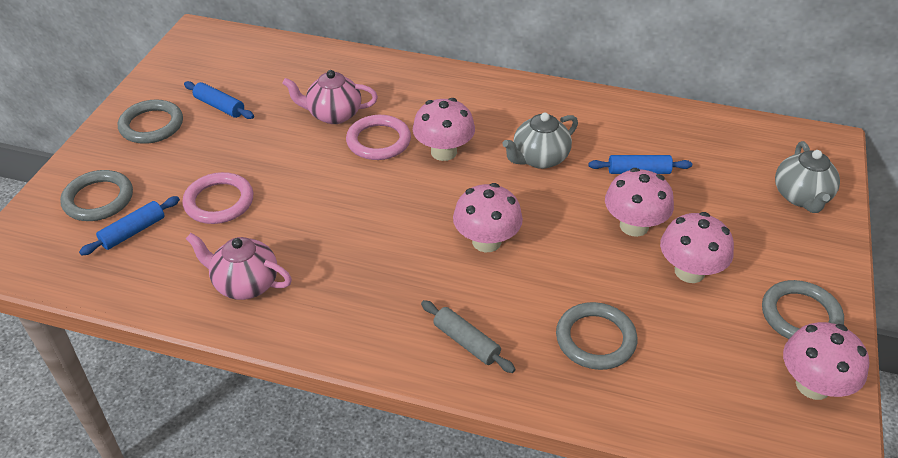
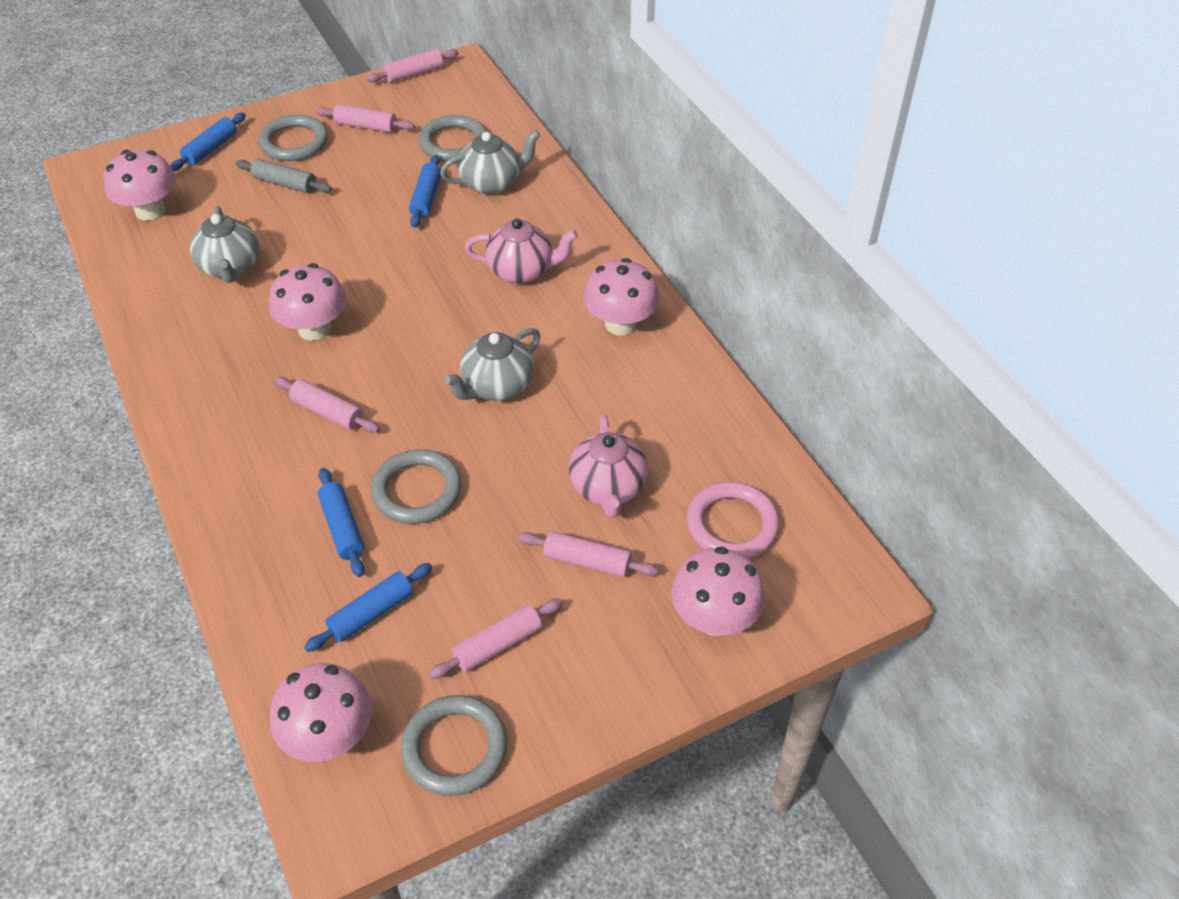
blue rolling pin: [79,196,180,255] [184,81,254,119] [589,155,692,174] = 3 -> [170,112,246,171] [304,563,432,652] [318,468,364,577] [409,155,441,228] = 4
grey teapot: [502,113,578,169] [775,141,840,213] = 2 -> [190,206,259,283] [440,130,540,195] [444,328,540,401] = 3
pink ring: [182,172,253,224] [346,115,411,160] = 2 -> [687,482,779,558] = 1
pink rolling pin: none = 0 -> [274,377,380,433] [316,104,414,133] [367,49,459,83] [429,598,563,679] [518,531,658,577] = 5

